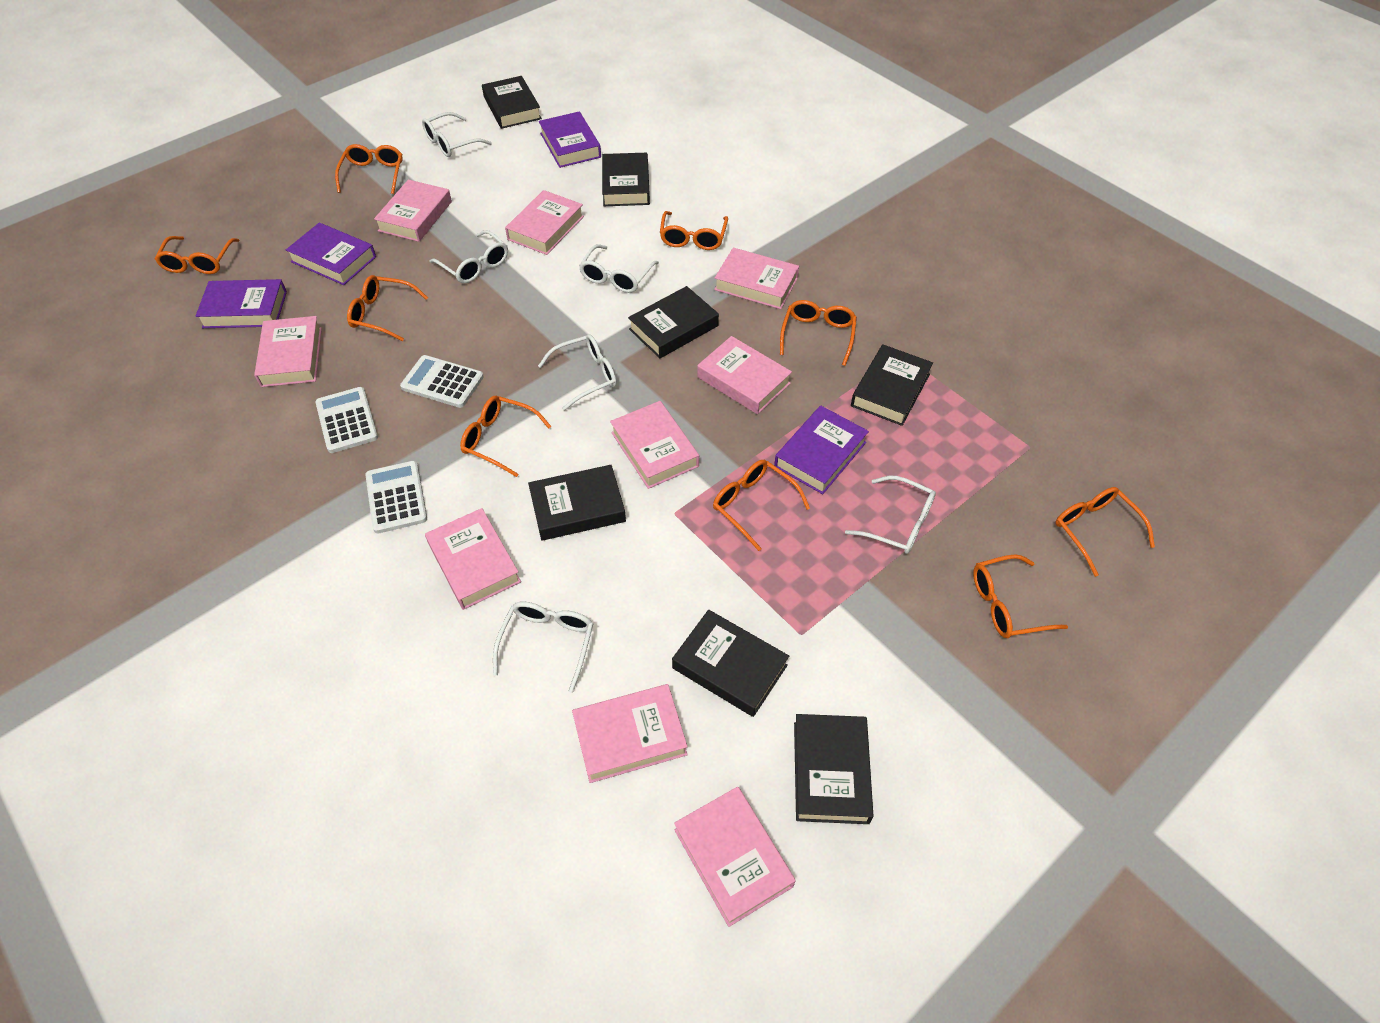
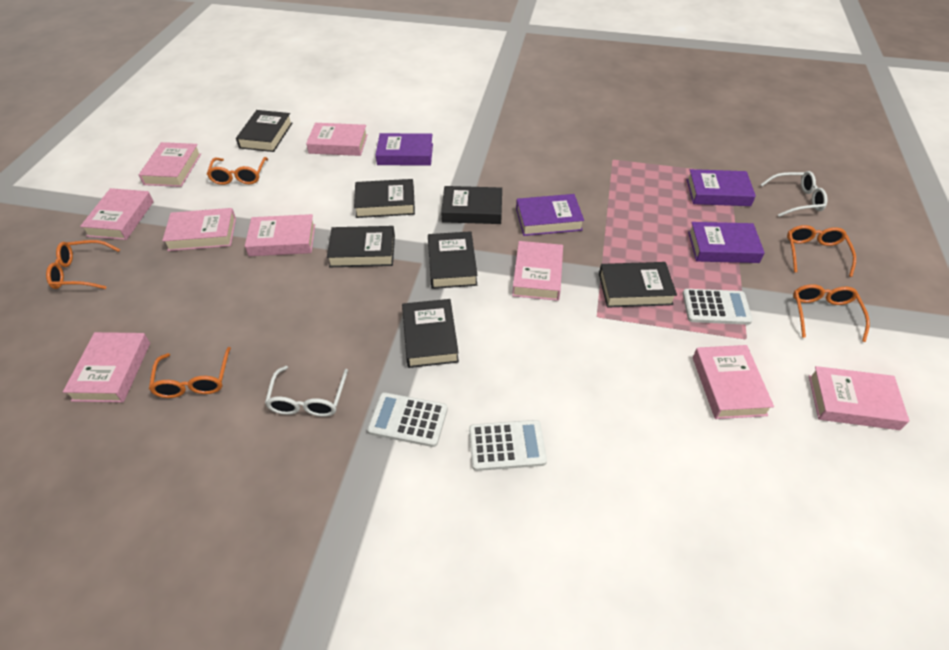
orange glasses: [155,236,239,274] [335,144,403,194] [347,275,428,341] [460,396,551,477] [660,211,728,250] [713,460,810,551] [780,300,857,366] [973,554,1068,638] [1055,487,1155,577] = 9 -> [46,240,120,289] [149,347,231,398] [207,157,268,185] [787,225,856,277] [793,284,870,342] = 5
white glasses: [422,112,492,157] [430,230,508,283] [493,601,593,693] [538,334,617,411] [579,244,659,293] [845,476,936,554] = 6 -> [265,366,348,417] [760,171,827,217] = 2

